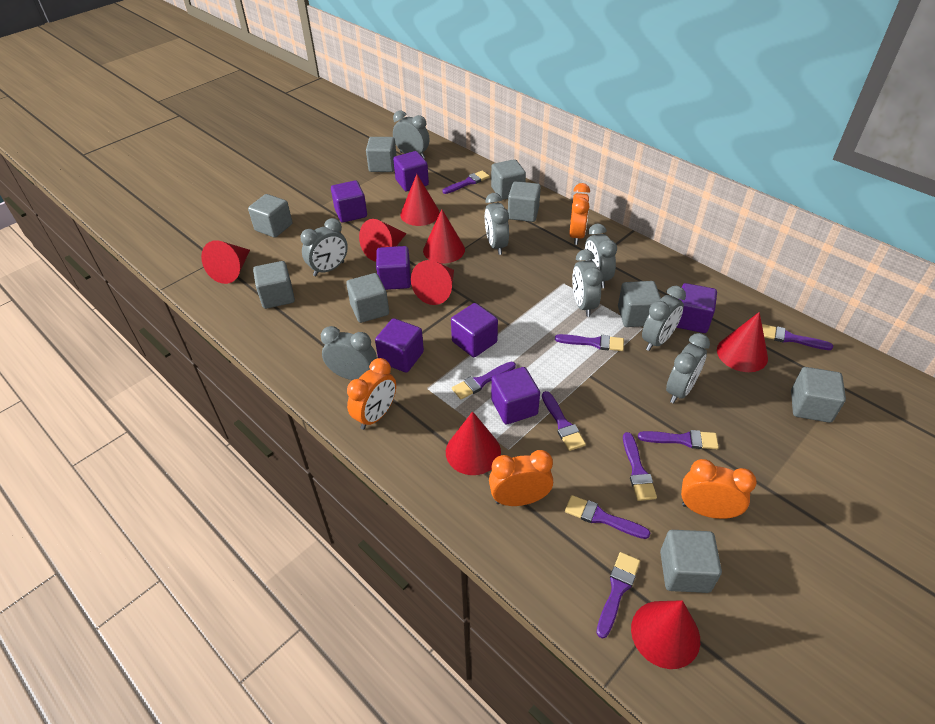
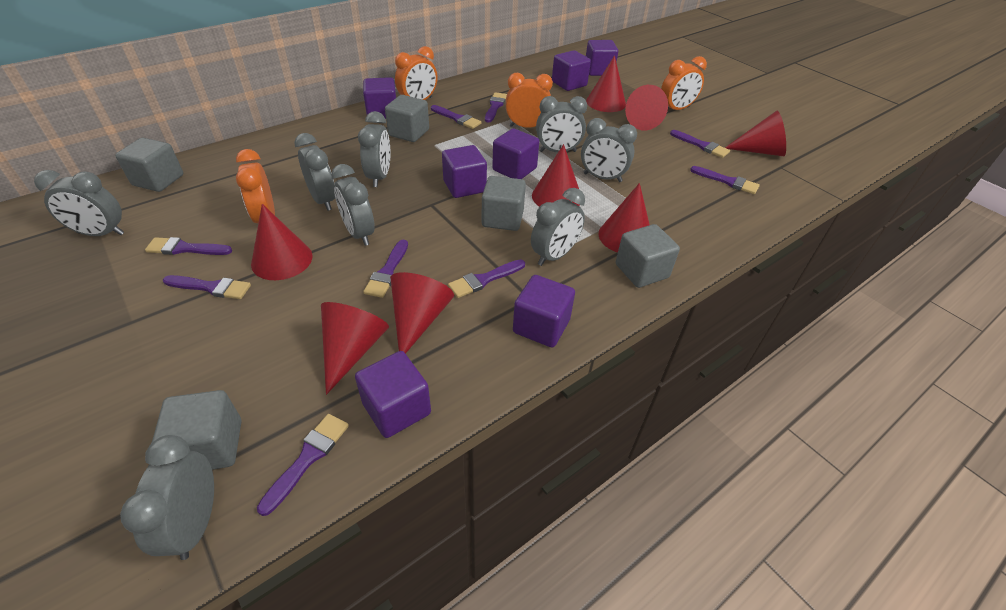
grey cube: [248,194,292,238] [253,261,295,309] [346,273,389,323] [366,137,397,172] [491,159,526,200] [508,181,541,222] [618,281,661,327] [660,530,722,593] [791,367,846,423] = 9 -> [115,138,183,192] [152,390,241,470] [385,95,429,142] [482,176,526,231] [616,224,680,288] = 5

